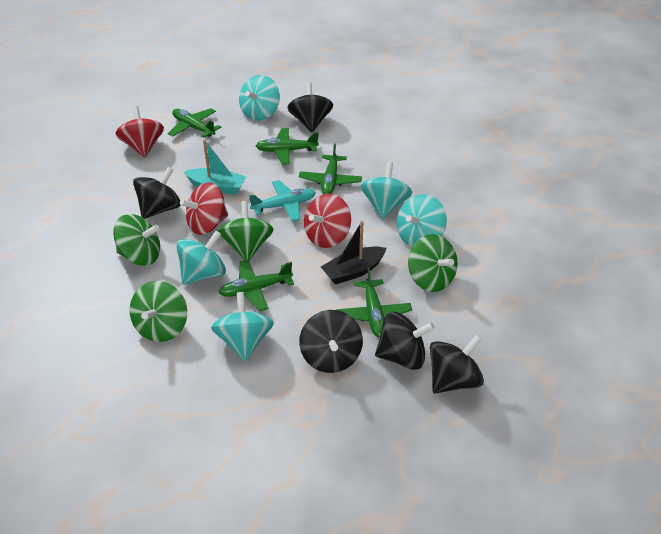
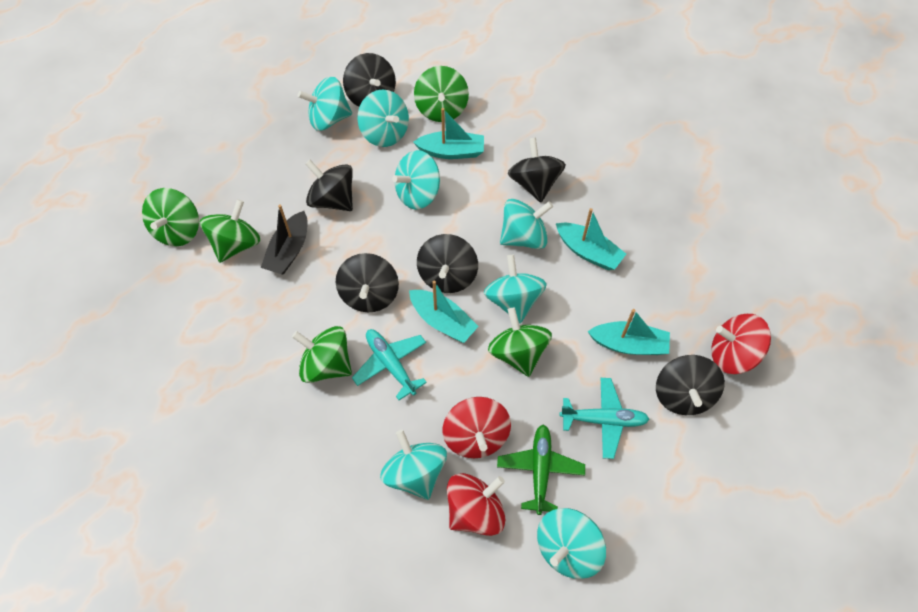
black spinning top: [133,167,181,219] [287,82,333,132] [299,310,363,373] [375,312,435,370] [430,335,484,393] = 5 -> [305,160,353,211] [336,253,399,312] [343,53,396,107] [417,234,478,293] [508,137,566,202] [656,355,725,415] = 6
green plane: [168,108,221,138] [218,260,294,311] [256,128,319,164] [299,144,362,194] [336,268,412,337] = 5 -> [497,424,585,515] = 1
green spinning top: [113,214,160,266] [130,281,187,342] [218,201,273,261] [408,234,458,292] = 4 -> [142,188,199,247] [200,199,260,263] [292,326,352,383] [414,66,469,122] [488,308,552,377] = 5
turquoise boat: [184,139,246,194] = 1 -> [409,280,479,343] [413,108,484,159] [556,208,626,270] [588,309,670,355] = 4
turquoise plane: [249,180,316,221] = 1 -> [352,329,427,400] [560,378,649,459] = 2
turquoise spinning top: [176,231,226,285] [211,292,274,361] [239,75,280,121] [360,162,413,219] [397,194,447,247] = 5 -> [298,77,352,131] [357,90,409,147] [380,430,447,500] [392,150,440,210] [484,255,547,323] [500,199,553,249] [537,508,606,579] = 7

